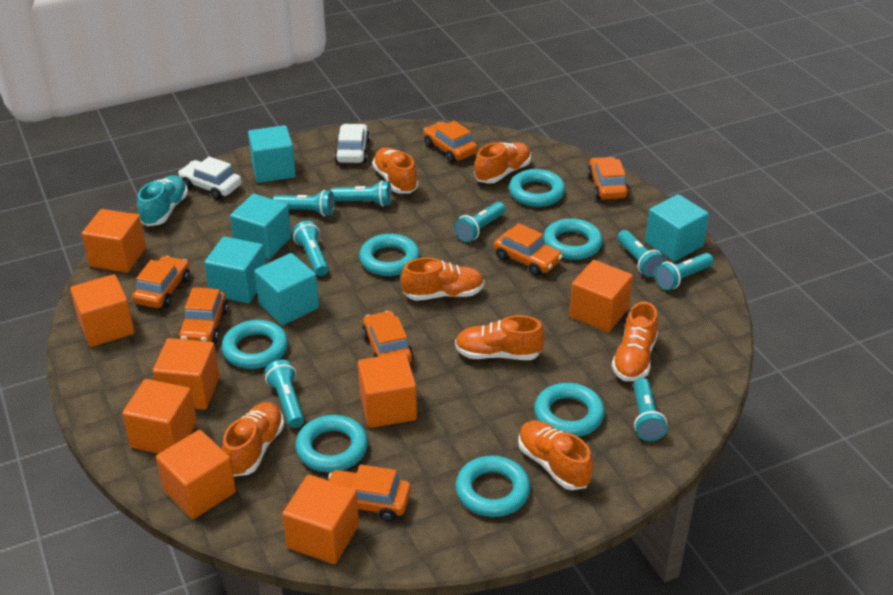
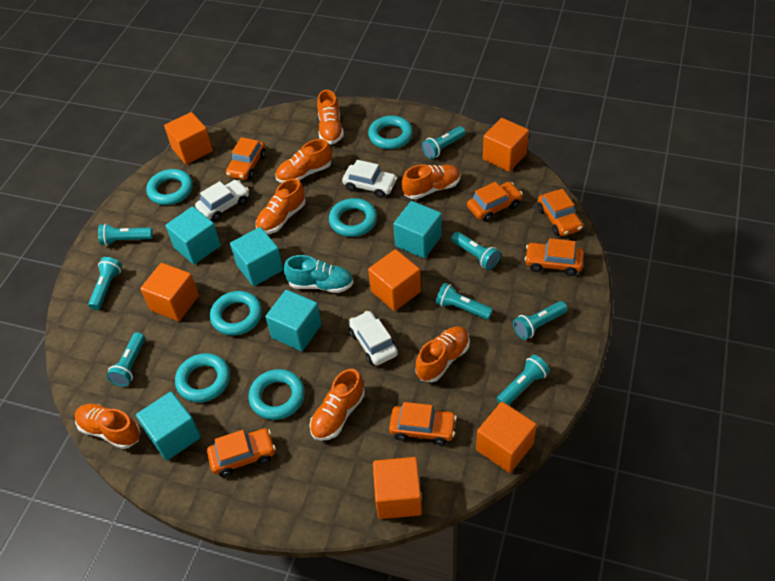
orange car: [132,256,190,308] [178,287,228,343] [329,464,411,522] [362,311,414,363] [423,121,478,163] [494,223,563,276] [587,157,629,200] = 7 -> [207,428,276,477] [226,137,266,180] [389,402,457,445] [467,182,523,222] [525,238,584,276] [537,189,583,236] = 6
orange cube: [70,274,135,347] [82,209,146,273] [122,379,197,454] [152,338,220,410] [156,430,236,519] [282,475,359,564] [358,353,417,428] [569,260,633,332] = 8 -> [140,263,199,321] [164,112,213,164] [368,249,421,311] [373,457,422,519] [476,402,537,473] [483,118,529,172] = 6
turquoise ring: [221,320,288,369] [295,415,368,472] [359,234,420,276] [455,456,531,517] [509,169,565,207] [534,383,605,437] [543,218,603,260] = 7 -> [146,169,193,205] [175,353,230,403] [210,291,262,336] [248,369,305,420] [329,198,377,237] [368,116,413,149] = 6
white car: [178,157,242,200] [335,124,370,163] = 2 -> [195,180,249,221] [342,160,397,198] [349,311,398,366] = 3

